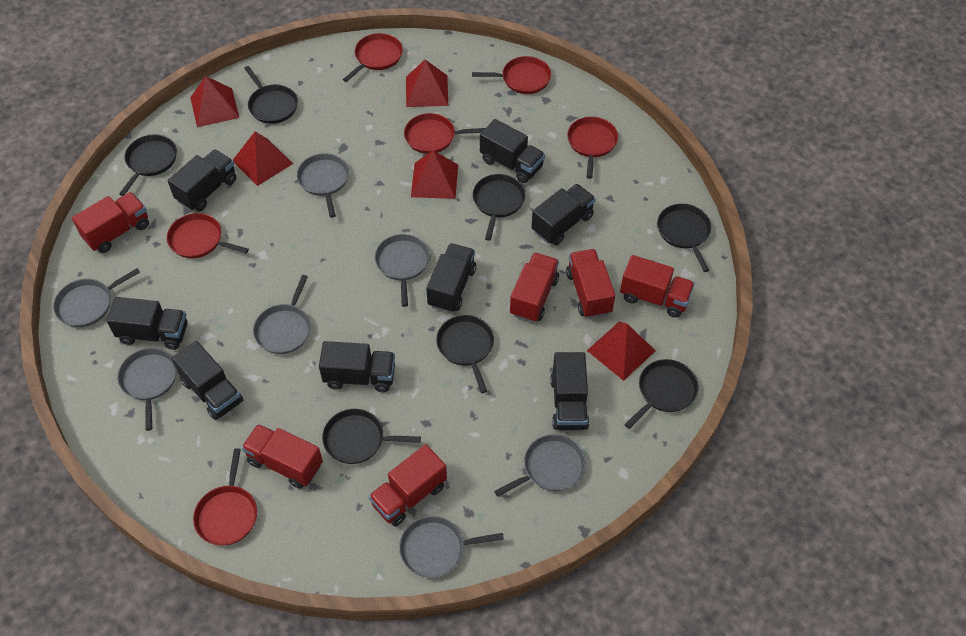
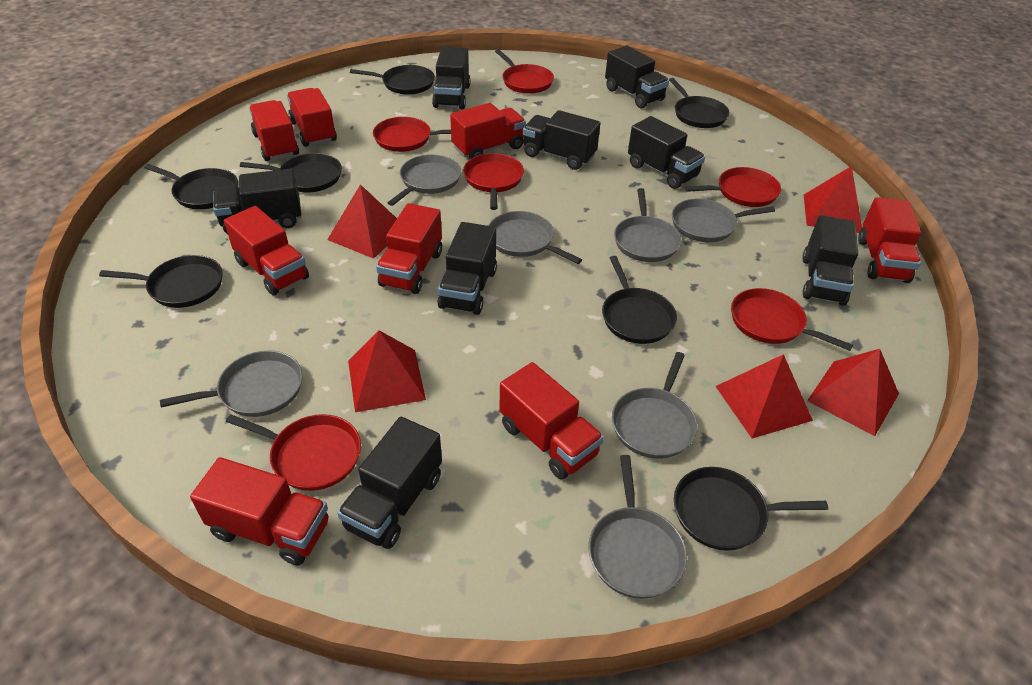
red truck: [72,192,149,253] [242,424,323,489] [369,444,447,526] [510,252,559,322] [566,249,615,318] [620,255,695,317] = 6 -> [190,457,328,566] [224,206,309,295] [249,100,299,161] [287,88,337,147] [376,203,442,294] [450,103,526,159] [499,362,604,479] [858,197,921,283] = 8

